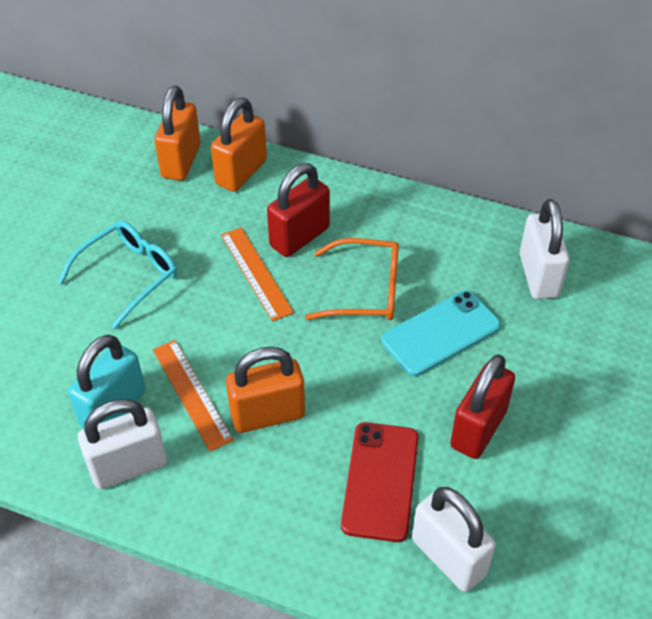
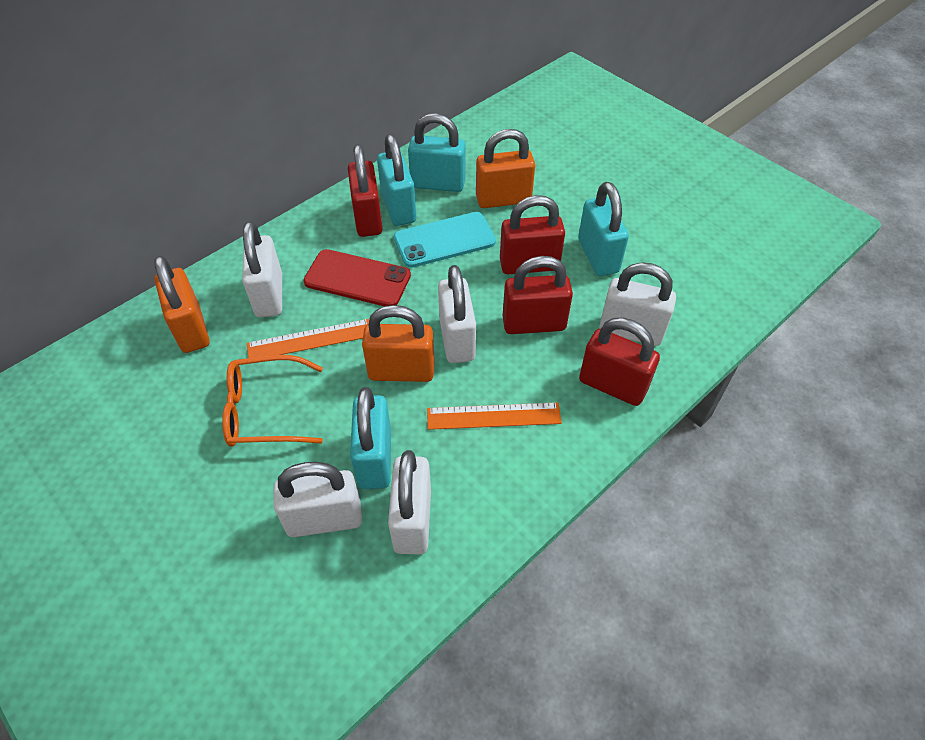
red padlock: [267,163,330,257] [450,354,515,459] = 2 -> [348,144,383,237] [500,195,565,274] [503,256,573,334] [579,318,660,406] = 4
turquoise glasses: [58,220,177,329] = 1 -> none = 0
turquoise padlock: [68,335,146,429] = 1 -> [350,387,391,489] [377,134,416,226] [408,113,466,192] [578,182,629,276] = 4
white padlock: [78,399,167,489] [412,487,495,592] [520,199,570,299] = 3 -> [242,221,282,317] [273,462,362,537] [388,450,431,554] [438,265,476,363] [599,262,676,346] = 5

